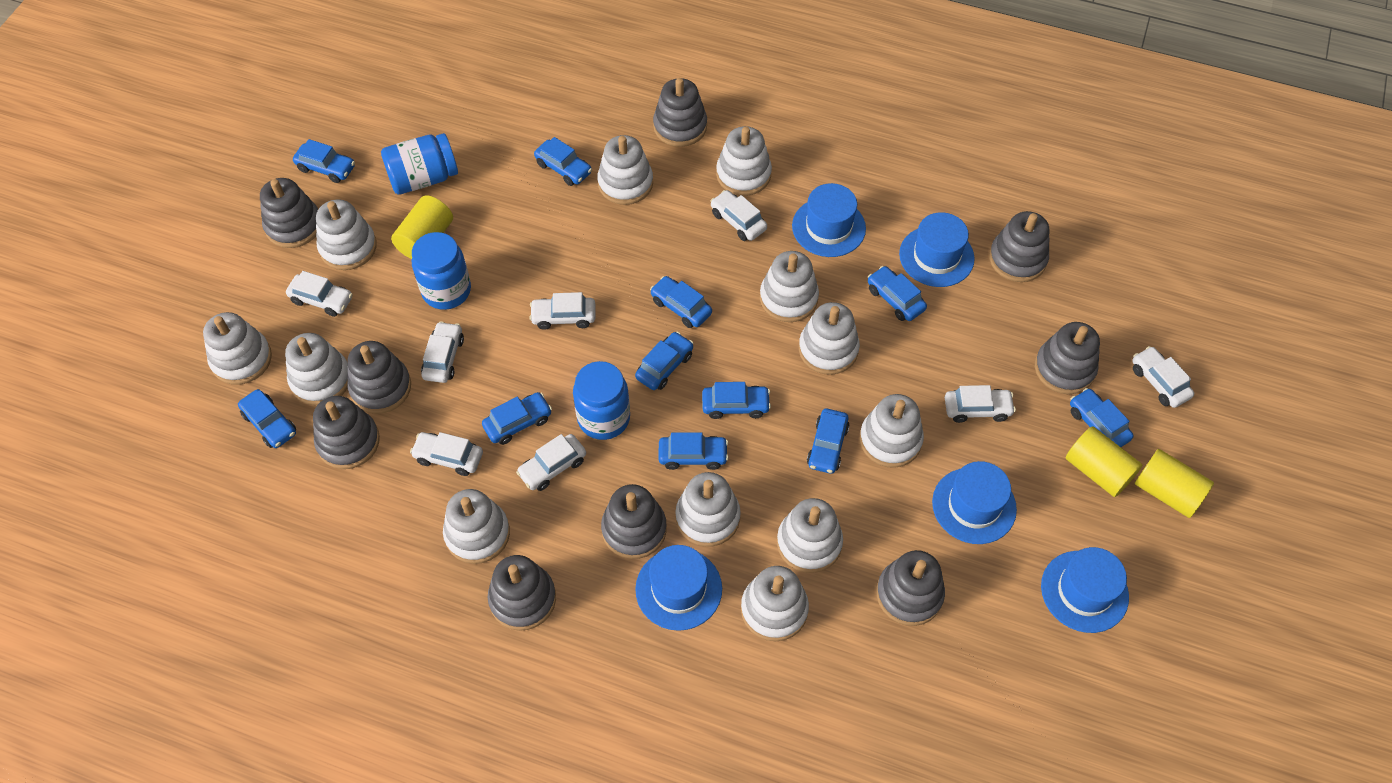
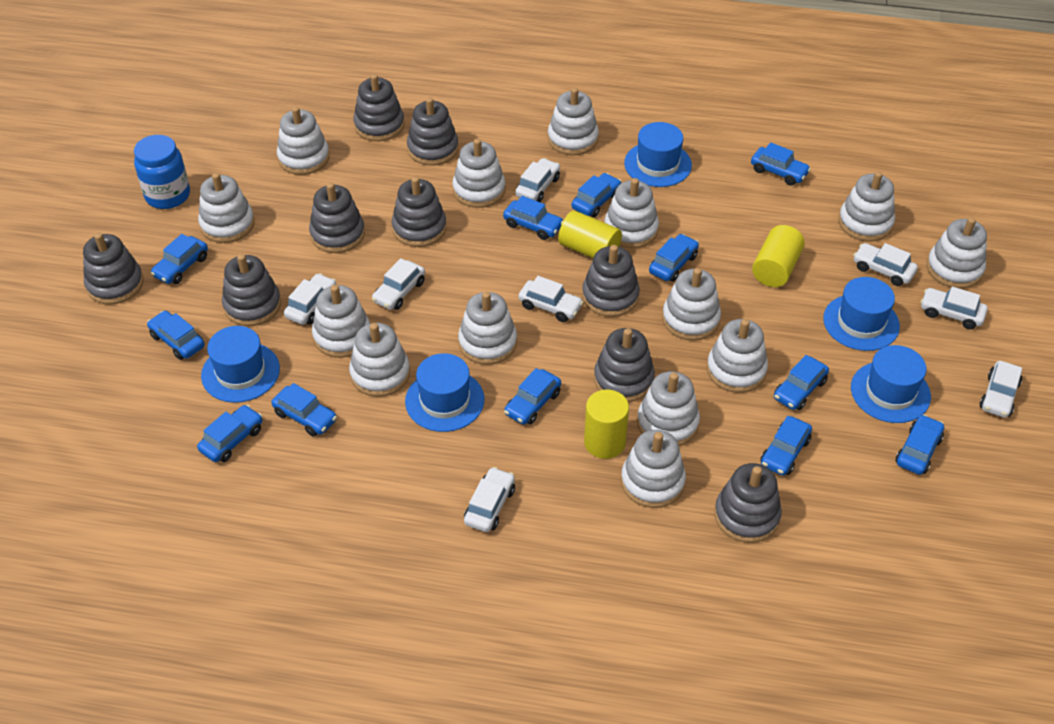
blue car: [238,389,296,448] [293,139,355,183] [482,392,552,445] [534,137,592,186] [635,332,694,390] [650,276,712,328] [658,432,729,470] [702,382,771,419] [807,409,849,474] [868,266,927,321] [1070,388,1134,447] = 11 -> [147,311,205,360] [150,234,208,284] [197,405,262,462] [271,383,337,436] [503,196,563,240] [504,368,561,425] [572,173,621,217] [649,234,699,282] [751,142,811,186] [760,416,812,476] [774,355,829,410] [895,414,944,475] = 12
blue jar: [381,133,458,194] [412,232,471,310] [573,361,630,440] = 3 -> [134,135,190,209] = 1
white stacking toy: [203,312,272,385] [285,333,348,405] [316,199,377,270] [443,489,510,564] [597,135,653,205] [675,472,741,547] [716,126,772,196] [741,566,809,641] [760,251,819,322] [777,498,843,573] [799,302,860,375] [860,394,924,468] = 12 -> [198,173,255,243] [277,107,330,175] [312,285,370,358] [349,323,410,397] [452,139,505,208] [458,292,517,365] [548,88,599,155] [604,178,659,249] [621,430,686,508] [637,371,700,446] [662,268,721,341] [707,319,768,393] [838,171,895,242] [927,217,987,289] = 14

